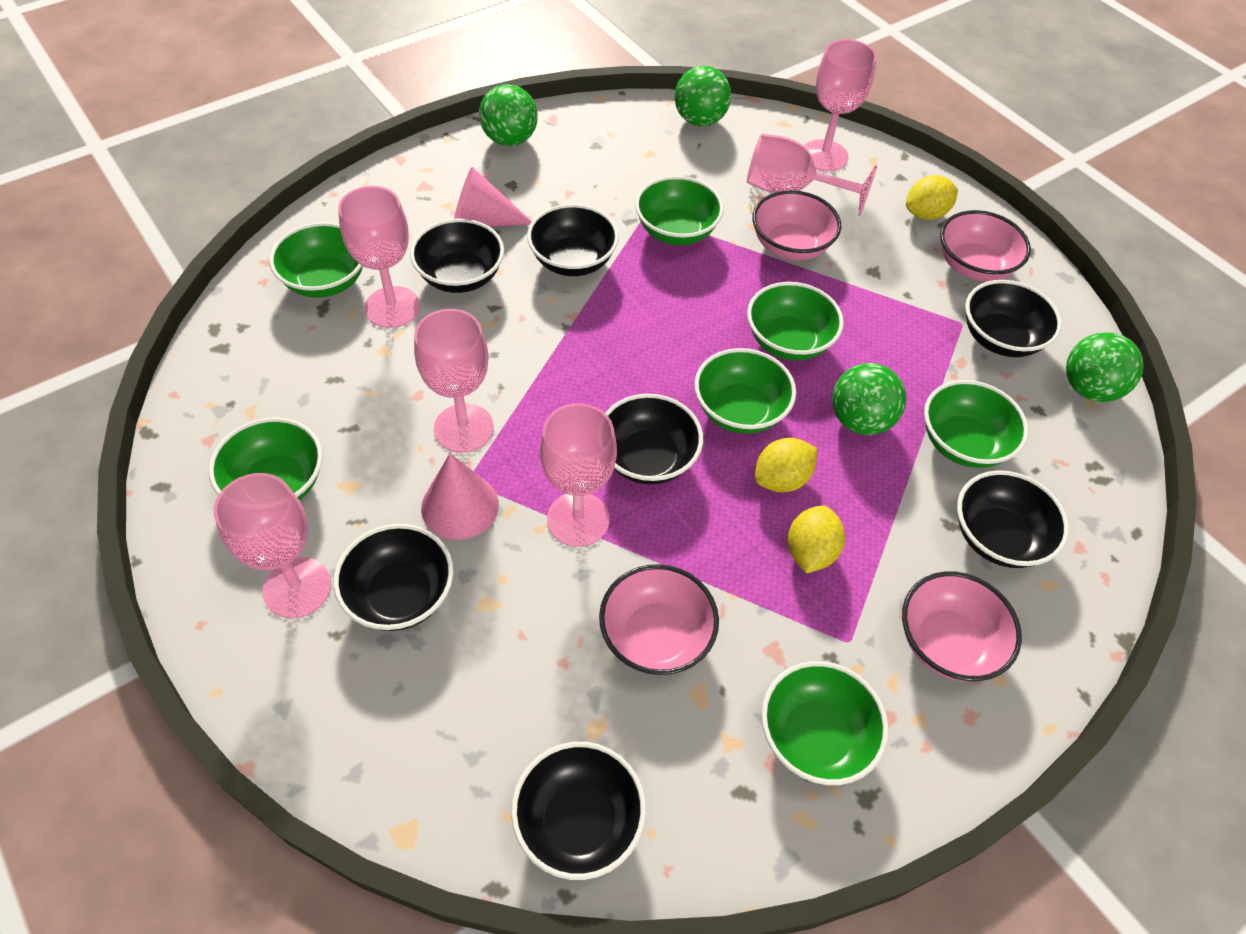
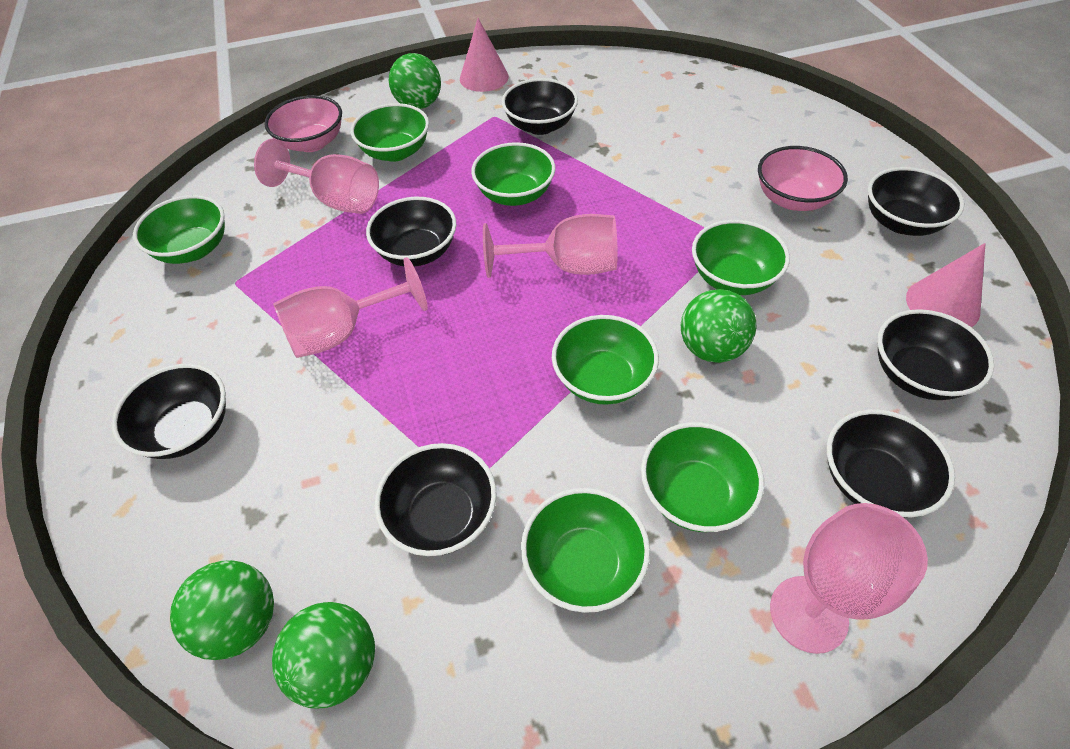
pink bowl: [599,564,719,675] [752,190,841,261] [902,571,1022,681] [940,210,1031,281] = 4 -> [264,95,342,152] [758,146,848,211] = 2
pink goblet: [214,473,331,618] [338,186,420,328] [414,309,494,453] [540,403,617,547] [747,134,877,216] [804,39,877,172] = 6 -> [254,139,379,214] [273,257,428,358] [483,214,618,278] [770,503,928,654] = 4
yellow lemon: [755,438,817,492] [788,505,845,573] [906,175,958,220] = 3 -> none = 0

